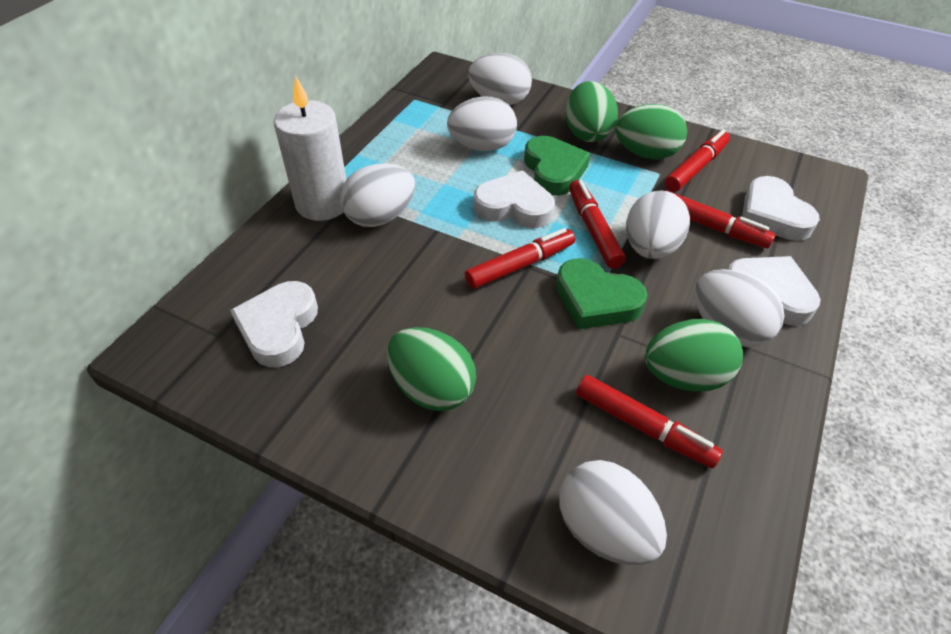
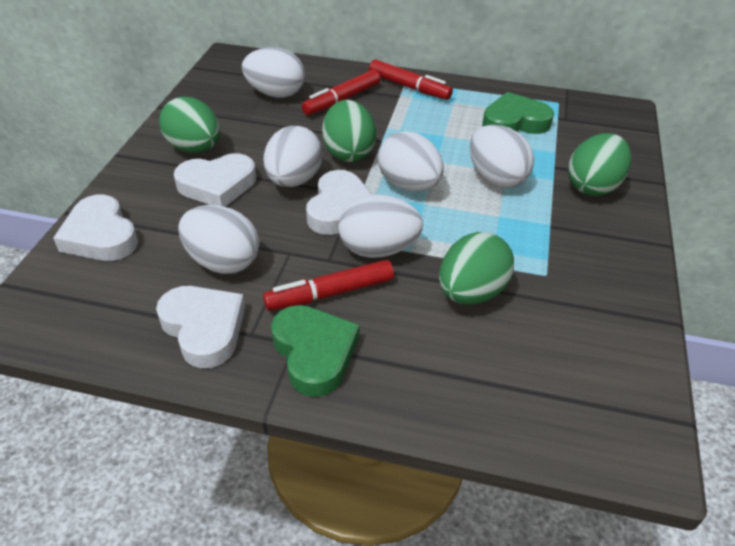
red marker: [465,228,575,289] [569,180,626,268] [576,375,723,468] [665,130,730,192] [665,190,775,248] = 5 -> [263,260,394,311] [302,70,380,115] [369,59,453,100] = 3
white candle: [274,76,346,221] = 1 -> none = 0

